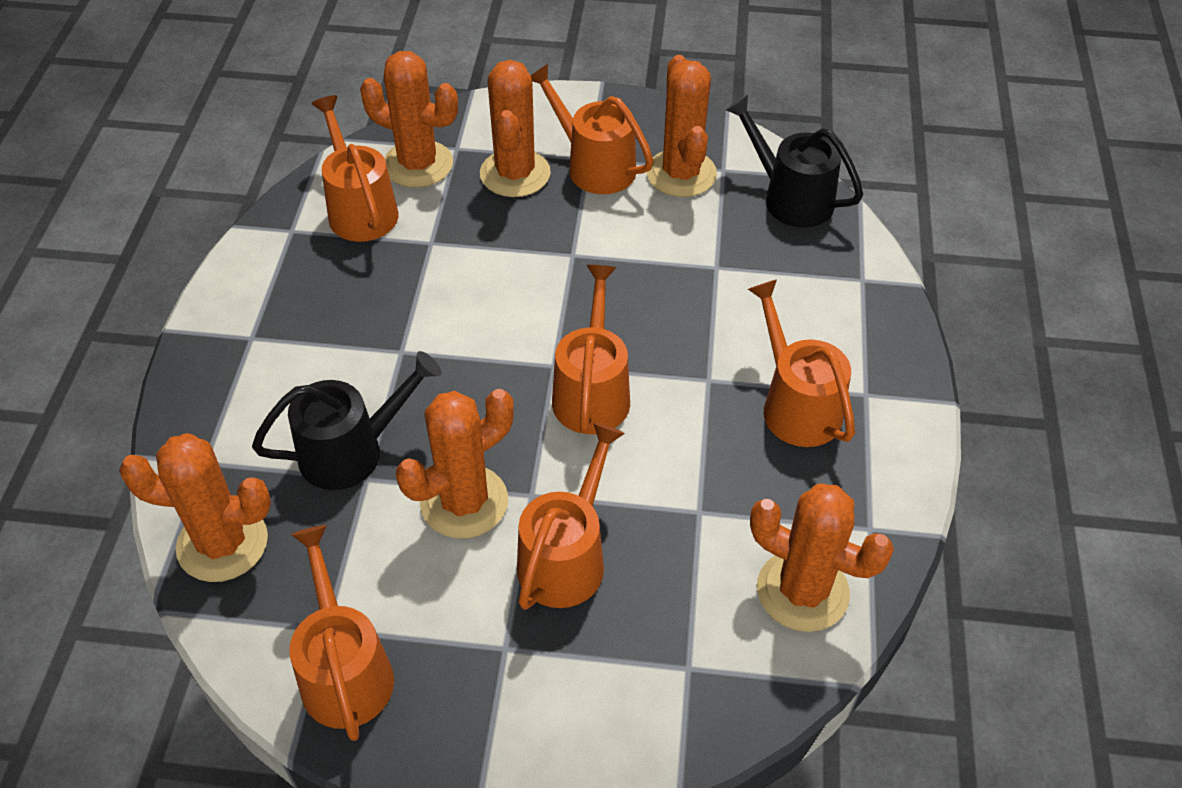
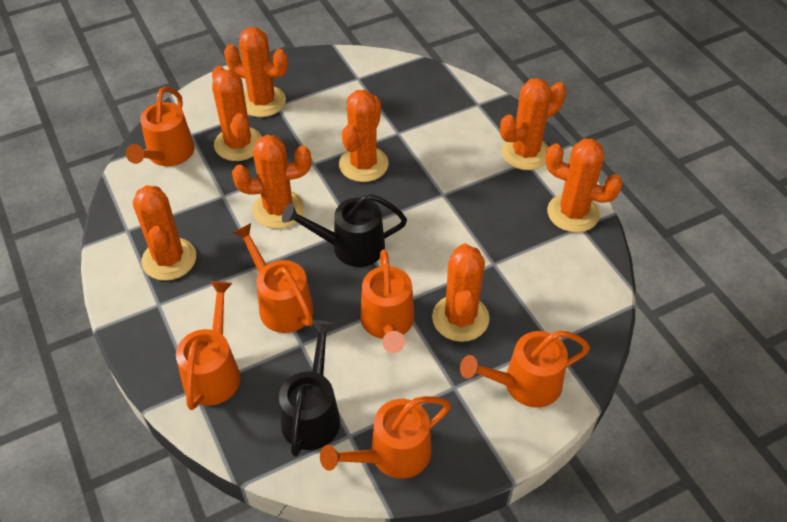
orange cactus: [119,433,271,582] [360,51,458,188] [396,389,514,539] [480,60,551,197] [646,55,717,197] [750,484,894,632] = 6 -> [133,185,196,281] [212,66,262,161] [224,27,288,117] [232,135,311,229] [339,90,389,182] [432,244,489,342] [500,78,566,170] [545,139,623,232] = 8

